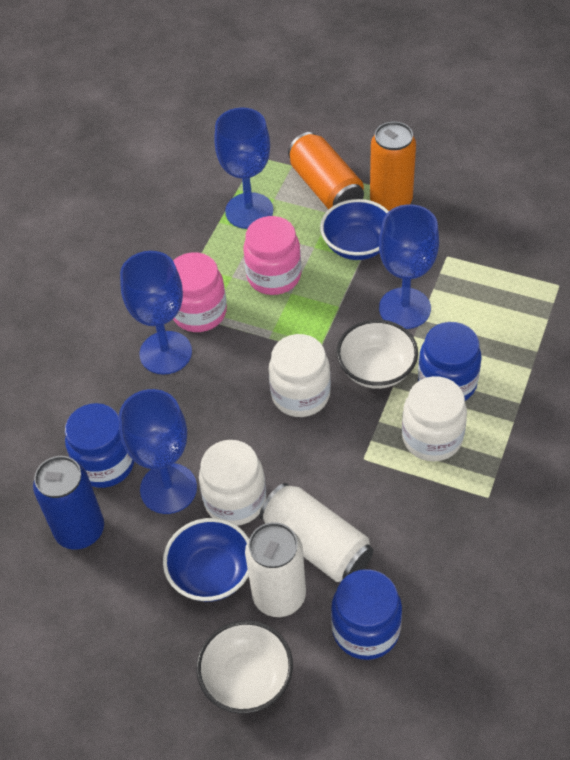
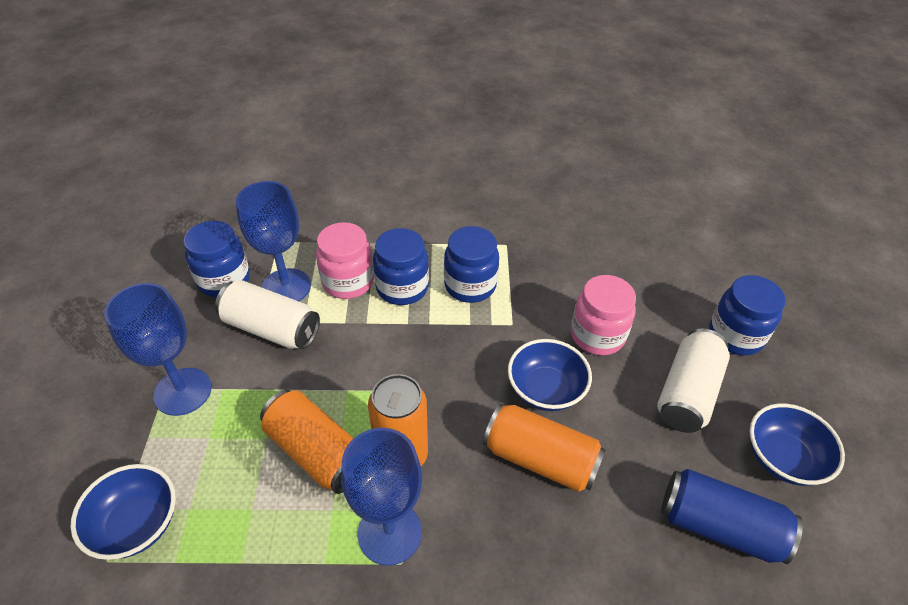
blue bowl: [163,518,249,602] [320,199,389,260] = 2 -> [71,464,176,560] [508,339,592,411] [750,403,845,486] = 3
blue goblet: [119,389,197,514] [120,251,192,374] [214,108,273,229] [379,204,439,329] = 4 -> [104,283,211,416] [236,181,311,301] [341,428,422,566] = 3
blue jar: [65,403,134,488] [331,569,402,660] [418,322,481,401] = 3 -> [183,221,250,297] [373,228,429,305] [444,226,499,303] [709,275,786,355] = 4
orange can: [288,132,364,210] [370,122,416,211] = 2 -> [260,390,354,494] [368,374,428,466] [483,404,606,492] = 3
white bowl: [196,620,293,714] [337,319,418,389] = 2 -> none = 0
white jar: [199,440,266,526] [269,334,331,417] [402,376,467,461] = 3 -> none = 0

